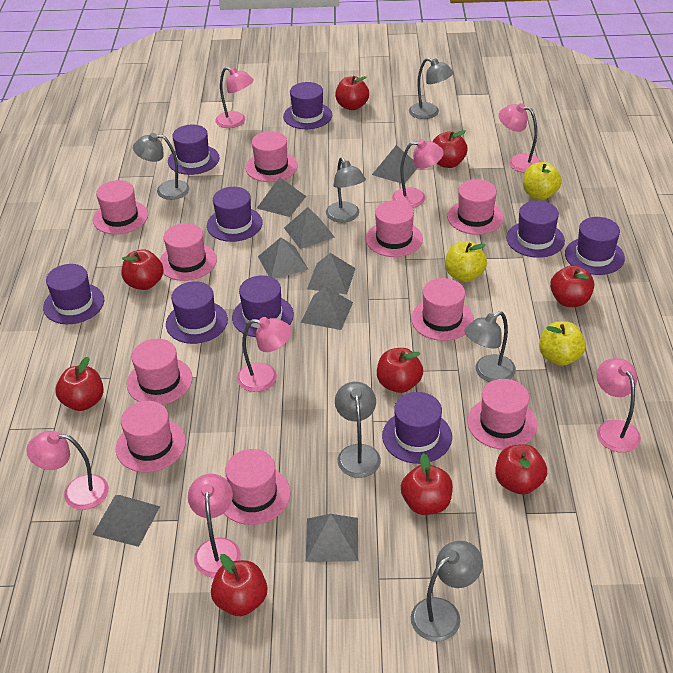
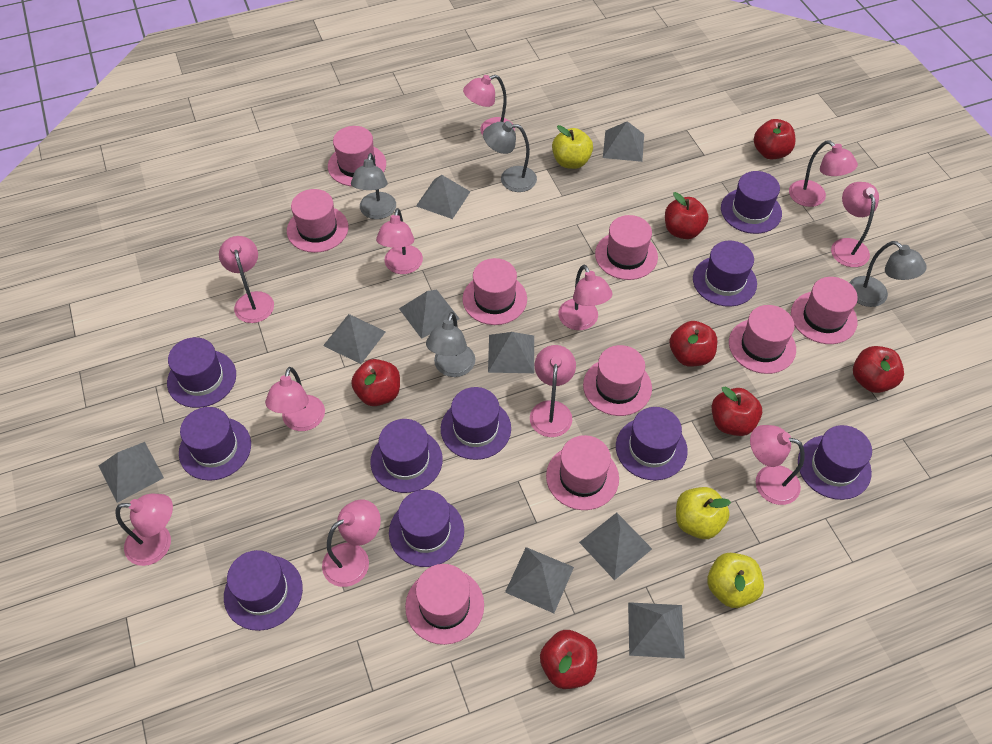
grey lamp: [133,133,190,200] [326,157,366,223] [335,382,381,478] [409,58,454,119] [411,541,483,642] [464,311,516,382] = 6 -> [351,153,396,219] [426,312,475,377] [483,121,537,192] [849,241,927,307] = 4
grey pyramid: [93,495,160,547] [257,177,306,217] [258,237,309,279] [284,207,335,249] [301,287,353,330] [306,514,358,562] [307,253,356,294] [372,145,417,183] = 8 -> [99,442,164,503] [323,314,386,364] [399,289,460,339] [416,175,471,219] [488,332,534,373] [505,547,574,613] [579,513,652,580] [603,121,644,162] [628,602,685,659] = 9
pink hat: [93,180,148,234] [116,401,186,472] [127,339,193,405] [159,223,217,281] [223,449,290,525] [245,131,298,182] [366,201,423,257] [411,278,474,341] [447,179,504,235] [467,379,537,450] = 10 -> [287,189,348,253] [328,126,386,186] [405,564,484,645] [463,258,527,325] [546,435,619,510] [583,345,652,416] [595,215,658,280] [729,305,796,374] [791,277,858,344] = 9
pink lamp: [26,431,109,510] [188,474,241,577] [215,67,254,128] [237,317,292,392] [392,139,444,208] [499,103,541,173] [597,358,641,453] = 7 -> [115,494,173,566] [219,236,274,323] [265,367,325,431] [322,499,381,587] [376,208,423,274] [463,75,515,135] [530,345,576,437] [558,265,613,330] [750,425,805,505] [789,141,858,207] [831,182,879,267] = 11
purple hat: [43,264,104,324] [166,281,228,344] [168,125,220,175] [207,187,263,242] [232,275,294,337] [283,82,332,129] [382,392,452,464] [506,201,565,258] [565,217,625,275] = 9 -> [167,337,236,408] [179,407,251,481] [224,550,303,631] [370,419,443,493] [389,490,464,567] [441,387,511,460] [616,407,688,480] [693,241,757,307] [721,171,782,234] [798,425,872,500] = 10
red apple: [55,357,104,411] [121,249,164,290] [211,554,267,616] [335,76,369,110] [377,348,423,393] [401,453,453,515] [433,130,468,168] [495,444,547,495] [550,265,594,307] = 9 -> [351,359,400,406] [540,630,597,689] [665,192,708,239] [669,321,717,367] [712,387,762,436] [754,119,796,159] [853,346,904,393] = 7

